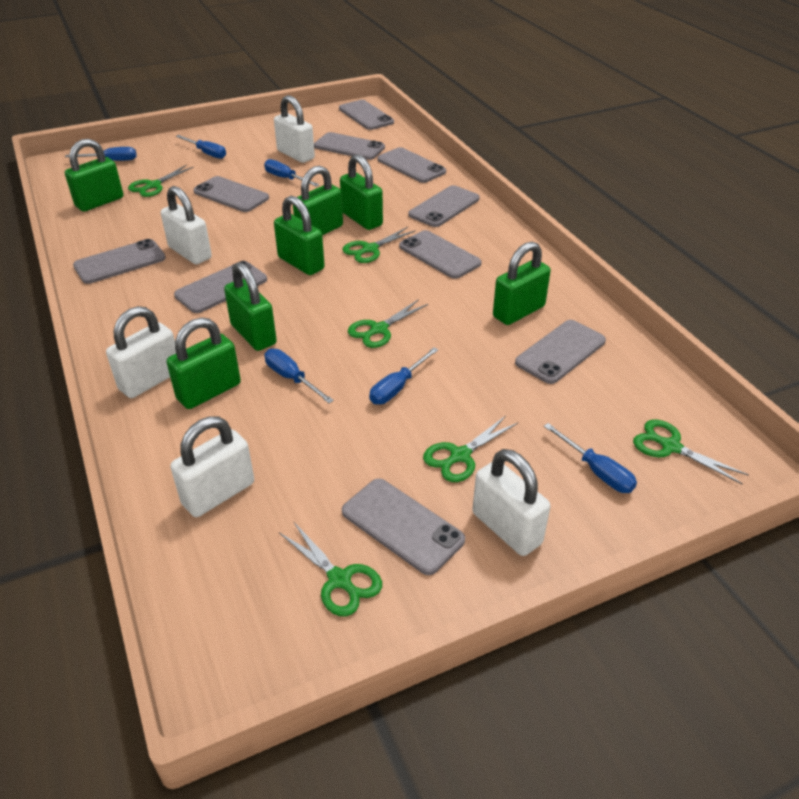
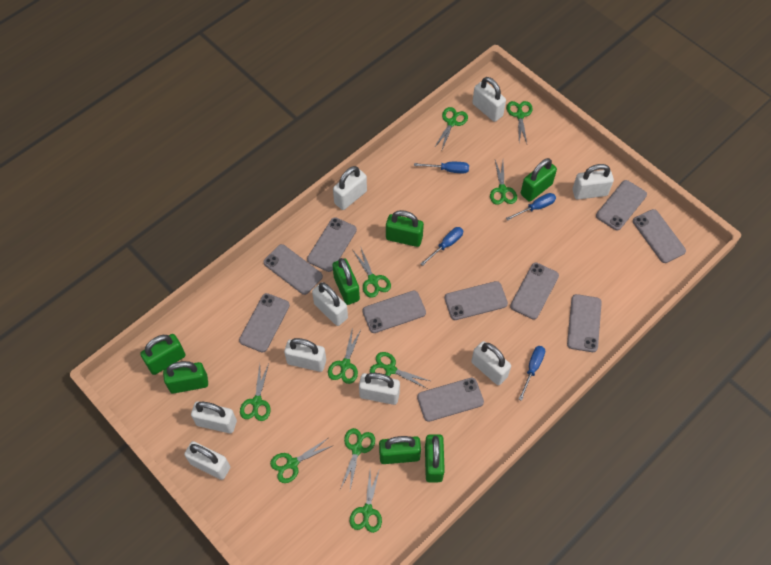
blue screwdriver: [65,147,137,161] [176,135,226,159] [264,159,319,187] [265,349,334,403] [369,347,439,404] [544,423,637,493] = 6 -> [414,162,469,173] [420,227,463,266] [506,193,556,221] [519,346,545,401] = 4
green scissors: [128,165,194,197] [279,521,382,617] [342,227,416,263] [348,299,428,348] [423,416,518,482] [633,419,749,485] = 6 -> [240,364,270,421] [270,438,332,483] [328,327,361,384] [341,428,375,489] [350,468,382,533] [353,246,391,298] [370,352,430,388] [434,107,468,149] [490,160,517,205] [507,101,533,144] = 10
white padlock: [106,306,176,398] [161,186,212,264] [170,416,254,517] [274,95,315,163] [472,449,550,556] = 5 -> [184,441,230,480] [191,401,237,433] [284,338,326,372] [312,282,348,326] [333,166,367,210] [359,373,400,405] [471,341,511,385] [472,77,506,122] [572,164,614,200] = 9

